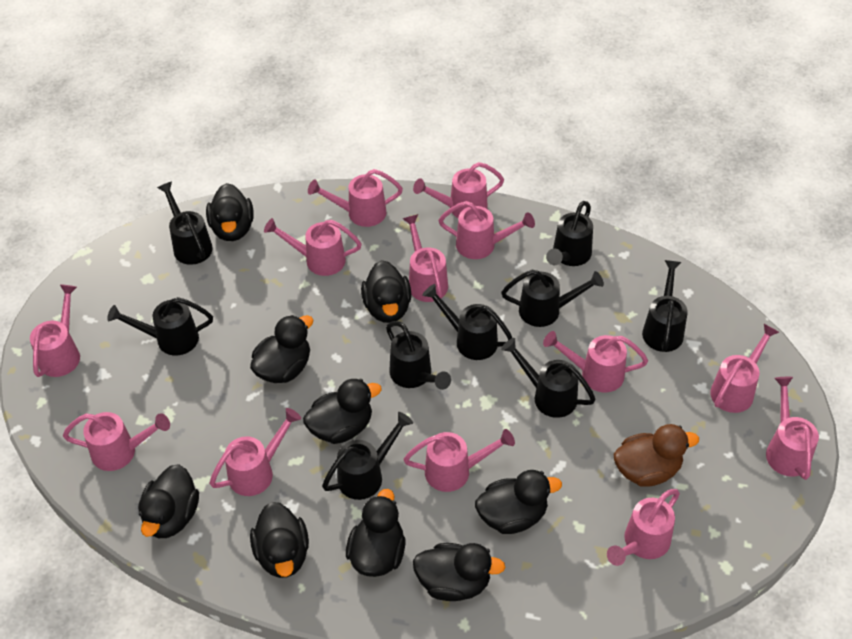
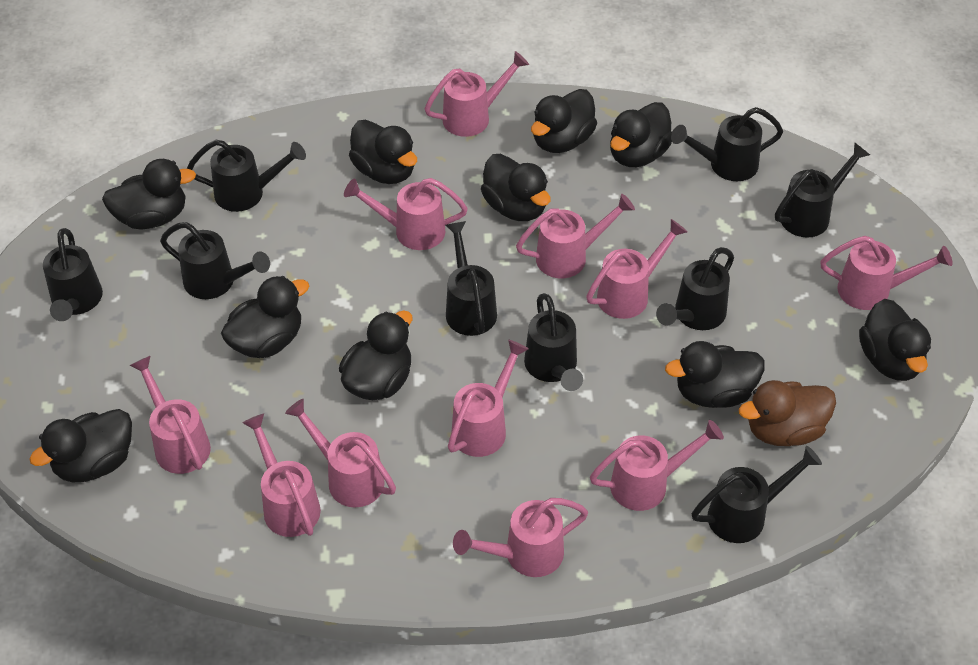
black duck: [138,464,199,538] [206,183,254,241] [250,315,313,383] [250,502,309,578] [303,379,382,444] [346,489,405,577] [361,260,411,323] [413,543,505,601] [475,470,562,534] = 9 -> [29,409,132,482] [102,159,196,229] [221,276,309,358] [339,310,413,400] [349,120,417,184] [481,154,551,221] [531,89,597,153] [610,102,673,167] [665,341,765,408] [859,299,931,381] = 10
pink watering can: [30,284,80,377] [63,412,170,471] [210,408,301,496] [264,218,362,276] [308,169,403,227] [402,214,448,302] [404,429,515,492] [413,162,504,218] [438,201,535,259] [543,331,648,393] [607,489,680,566] [710,324,779,413] [766,377,819,480] = 13 -> [130,356,211,474] [242,414,321,537] [285,399,396,507] [344,178,468,250] [424,51,529,137] [448,340,528,457] [453,498,588,577] [516,194,635,278] [586,219,687,319] [590,420,724,511] [820,236,953,310] = 11

